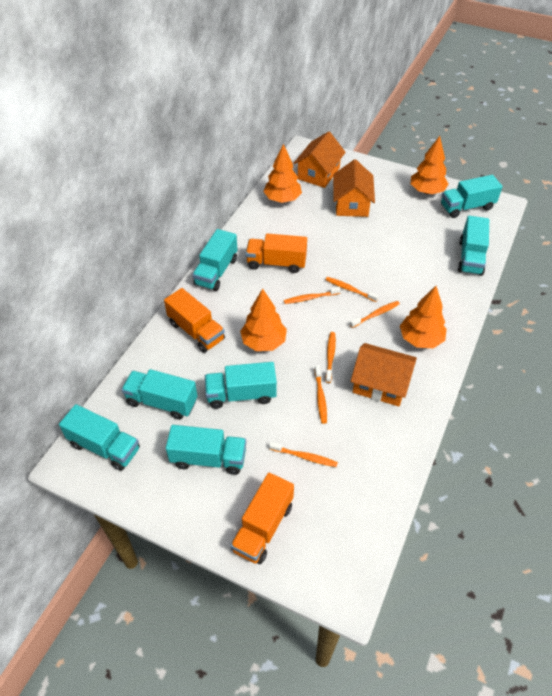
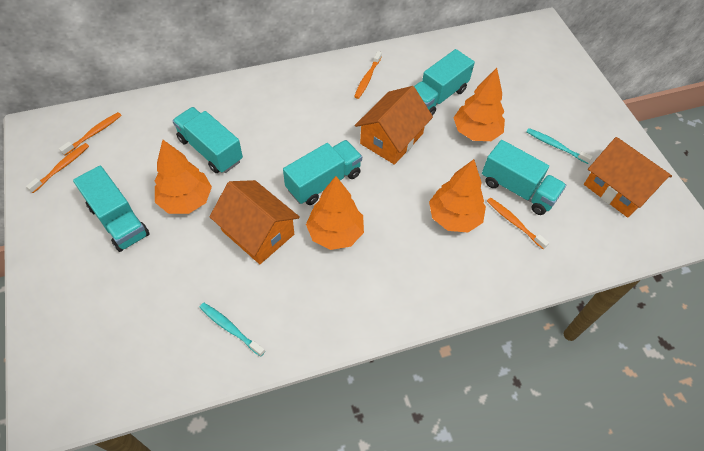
orange toothbrush: [269,442,338,467] [284,287,341,304] [315,365,327,424] [325,277,379,302] [326,332,336,383] [350,301,400,328] = 6 -> [26,143,89,193] [59,112,122,156] [354,51,382,99] [487,198,549,249] = 4
orange truck: [164,288,225,353] [230,473,294,565] [246,234,307,273] = 3 -> none = 0
turquoise toothbrush: none = 0 -> [199,303,265,357] [526,128,593,164] = 2
turquoise truck: [59,404,140,471] [121,369,198,420] [166,425,246,475] [192,229,237,291] [205,362,277,409] [441,175,503,218] [458,216,489,276] = 7 -> [73,166,150,252] [172,107,243,173] [283,140,362,205] [413,49,475,116] [482,140,566,215] = 5

